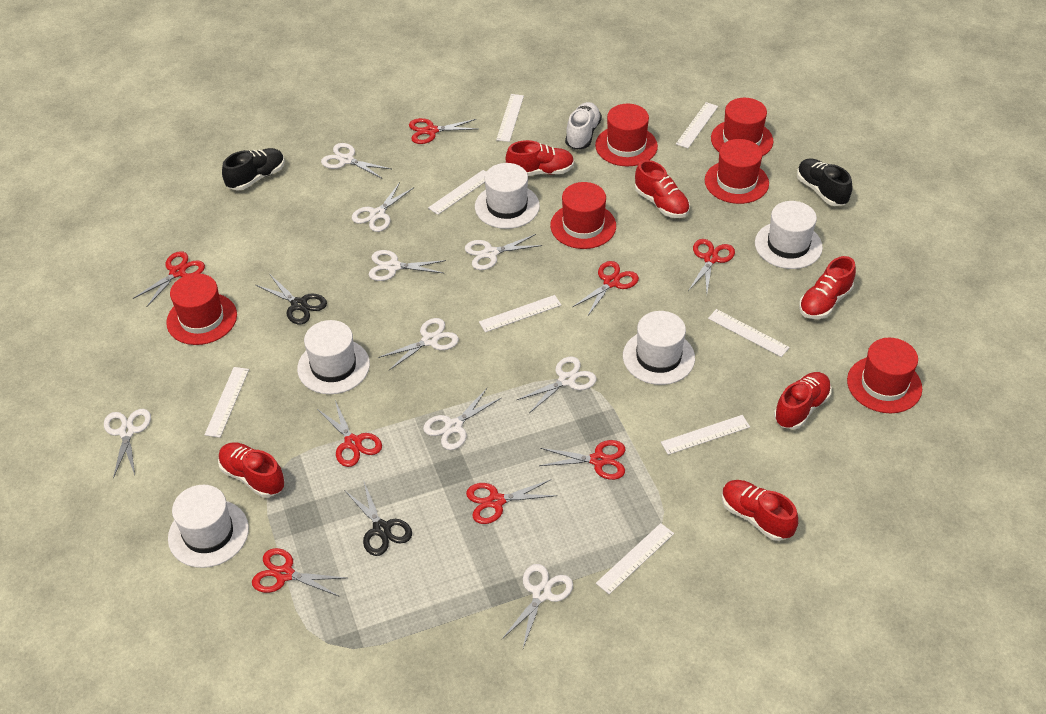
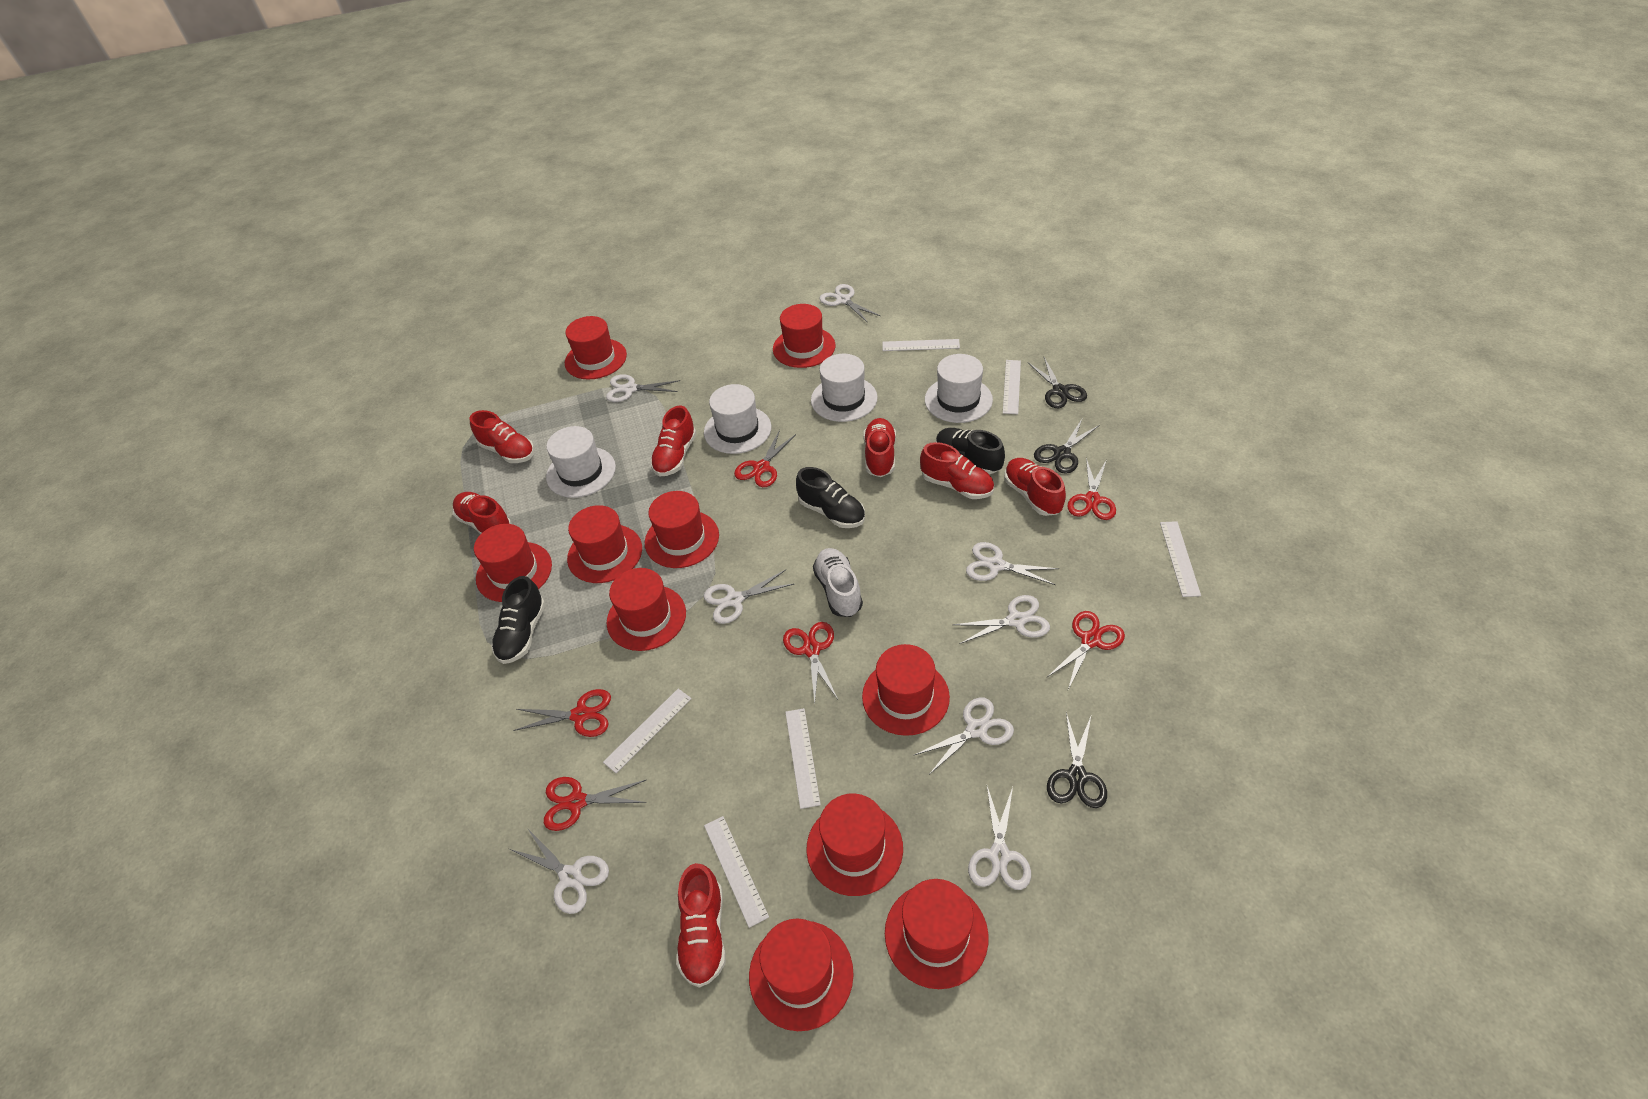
black scissors: [256,275,327,324] [344,482,412,556] = 2 -> [1027,357,1087,408] [1034,419,1100,474] [1047,713,1107,808] = 3
black shoe: [222,148,285,191] [797,158,852,206] = 2 -> [491,576,545,664] [796,467,865,528] [936,428,1005,475] = 3
red hat: [166,273,237,345] [550,182,616,249] [595,104,658,166] [705,139,769,204] [711,98,773,157] [847,338,922,413] = 6 -> [474,524,552,602] [565,316,627,379] [567,505,642,583] [606,568,686,651] [645,491,719,568] [749,918,854,1031] [773,304,835,368] [806,794,903,896] [862,644,950,736] [885,879,989,989] = 10
red scissors: [133,251,205,307] [252,548,347,597] [317,400,382,467] [409,118,478,144] [466,479,558,524] [539,440,625,480] [572,261,639,317] [688,239,735,292] = 8 -> [513,689,611,737] [544,777,646,831] [734,430,796,487] [783,622,838,703] [1047,611,1125,689] [1067,458,1116,520] = 6
red shoe: [218,442,285,497] [506,140,574,176] [635,160,690,218] [722,480,798,541] [774,372,832,430] [799,256,856,319] = 6 -> [452,492,512,534] [469,410,535,463] [650,406,696,477] [676,863,726,988] [863,418,896,477] [920,442,994,499] [1004,458,1066,516] = 7
white hat: [168,485,249,568] [297,320,370,394] [475,163,540,229] [623,311,695,385] [755,201,823,269] = 5 -> [546,426,616,498] [704,384,771,454] [811,354,878,422] [925,354,993,423] = 4
white ruler: [204,367,249,438] [428,170,486,215] [479,295,561,332] [496,94,524,142] [596,523,674,594] [661,415,750,455] [676,102,718,148] [708,309,790,357] = 8 -> [603,689,692,773] [704,816,769,928] [785,708,821,809] [883,339,960,351] [1003,360,1021,414] [1160,521,1201,597] = 6
white scissors: [104,409,151,479] [321,143,391,179] [352,182,414,232] [369,250,446,281] [378,318,459,370] [423,388,501,450] [465,234,542,270] [502,564,573,648] [517,357,597,413] = 9 -> [509,828,609,914] [606,374,680,402] [704,570,794,624] [820,284,880,323] [914,697,1014,775] [952,595,1050,644] [966,542,1059,585] [968,786,1031,890] = 8

